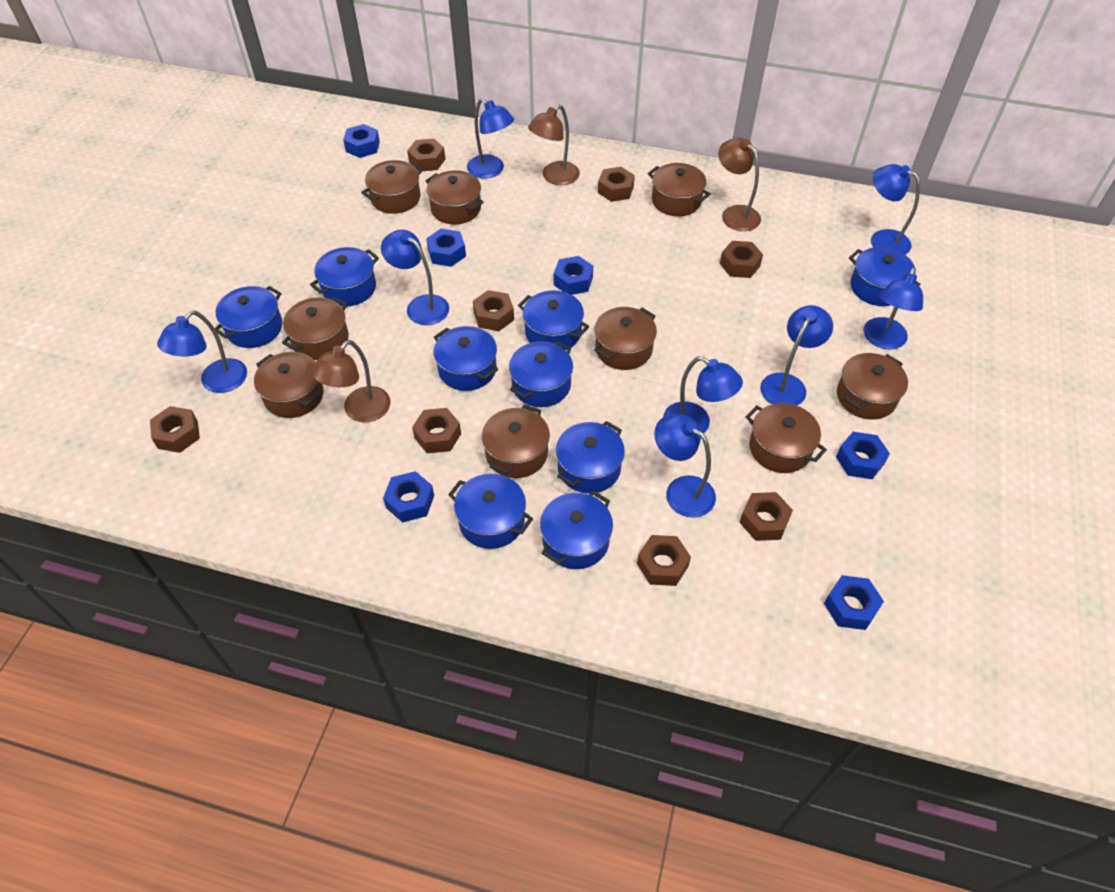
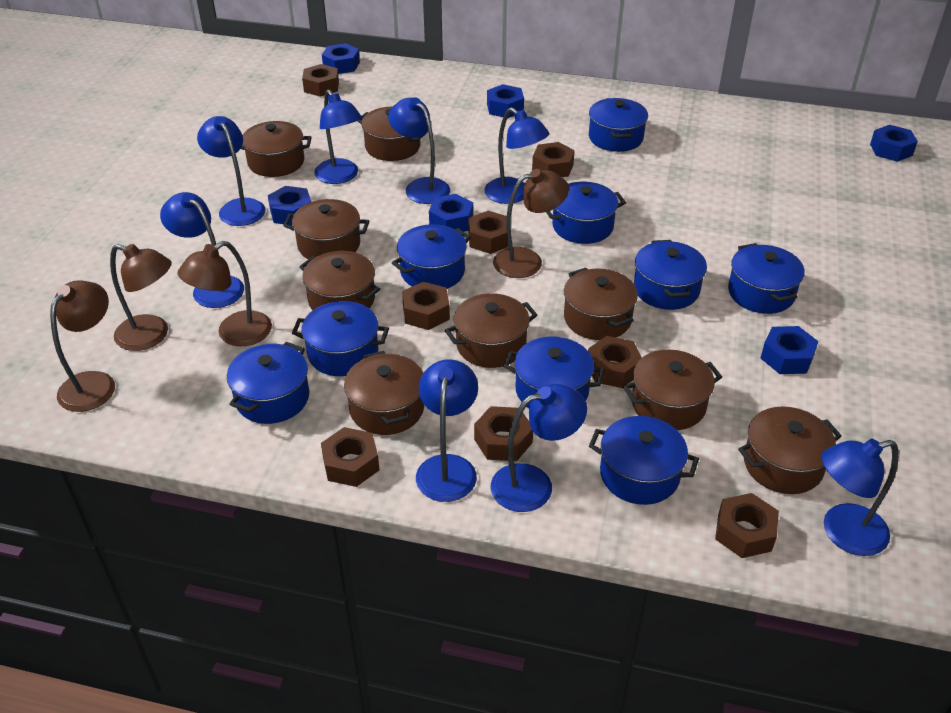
brown lamp: [312,340,391,422] [528,105,580,185] [718,138,761,231] = 3 -> [50,280,115,412] [110,244,172,351] [178,241,272,346] [493,169,569,278] = 4

